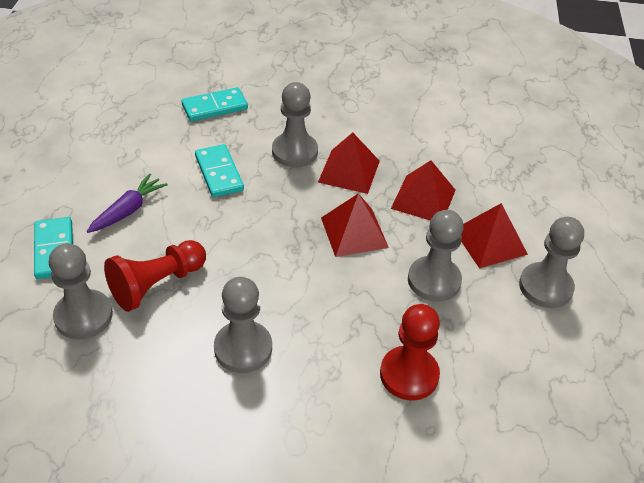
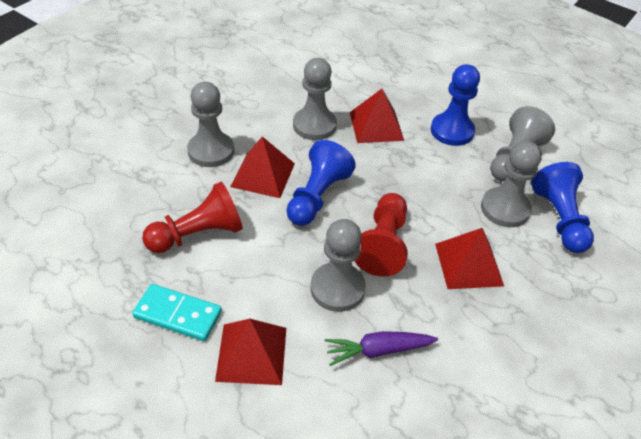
blue pawn: none = 0 -> [286,140,356,226] [431,64,480,146] [531,162,594,253] = 3
turquoise domino: [34,217,73,279] [181,87,248,121] [195,144,244,197] = 3 -> [132,284,222,341] = 1

